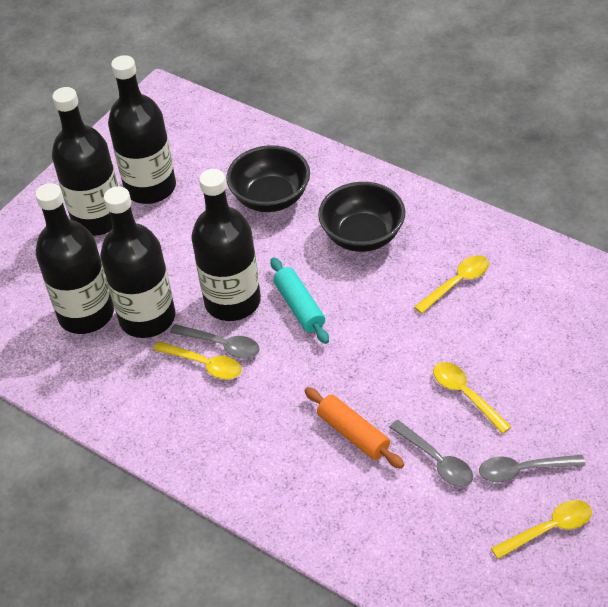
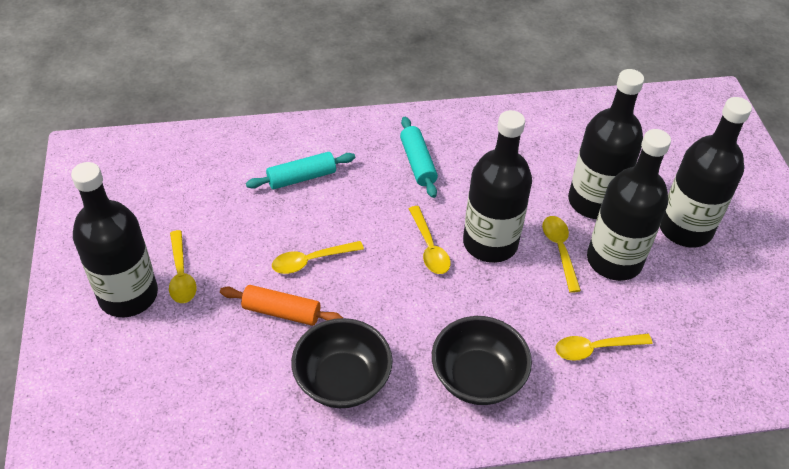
grey spoon: [170,324,260,359] [389,420,473,487] [479,455,586,482] = 3 -> none = 0
turquoise rolling pin: [271,257,329,344] = 1 -> [246,152,355,189] [400,117,438,198] = 2
yellow spoon: [153,341,242,379] [414,255,489,314] [433,362,511,434] [491,500,592,559] = 4 -> [169,230,196,303] [272,241,364,274] [409,206,451,274] [542,216,581,293] [555,334,652,361] = 5

